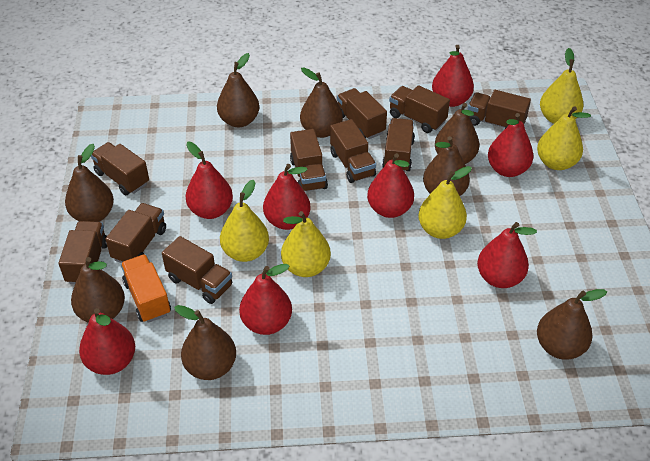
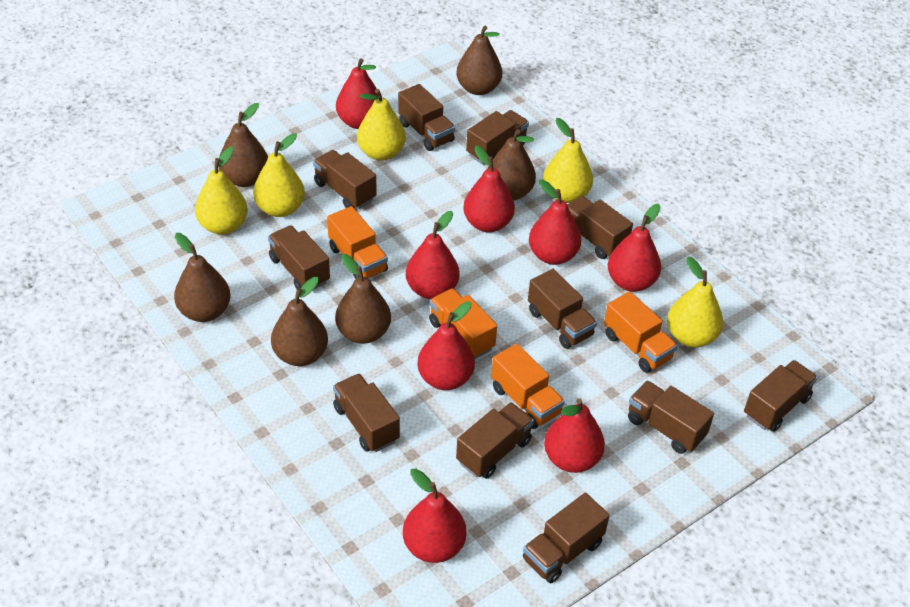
brown pear: [65,144,114,222] [71,257,125,323] [174,305,236,380] [217,53,259,127] [300,68,343,138] [423,136,470,196] [435,103,479,164] [537,289,607,360] = 8 -> [174,233,231,322] [219,103,268,187] [271,277,328,366] [335,254,391,344] [456,26,502,95] [488,129,536,201] = 6
brown truck: [58,221,107,284] [91,142,149,195] [105,203,166,263] [162,236,232,304] [290,129,328,191] [330,119,376,183] [337,88,387,139] [382,118,415,172] [389,85,450,133] [468,90,531,129] = 10 -> [268,225,330,289] [313,150,377,209] [333,373,400,452] [398,84,455,151] [456,402,534,479] [466,110,529,165] [523,493,610,583] [528,269,597,349] [568,196,633,259] [628,381,714,454] [744,360,818,432] = 11
orange truck: [121,254,171,323] = 1 -> [327,206,388,279] [429,288,497,359] [491,344,565,429] [604,291,677,373] = 4

